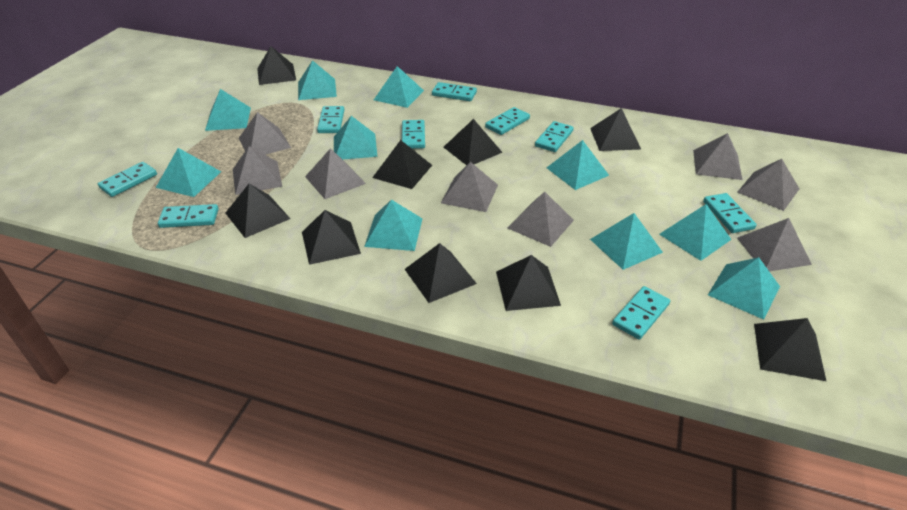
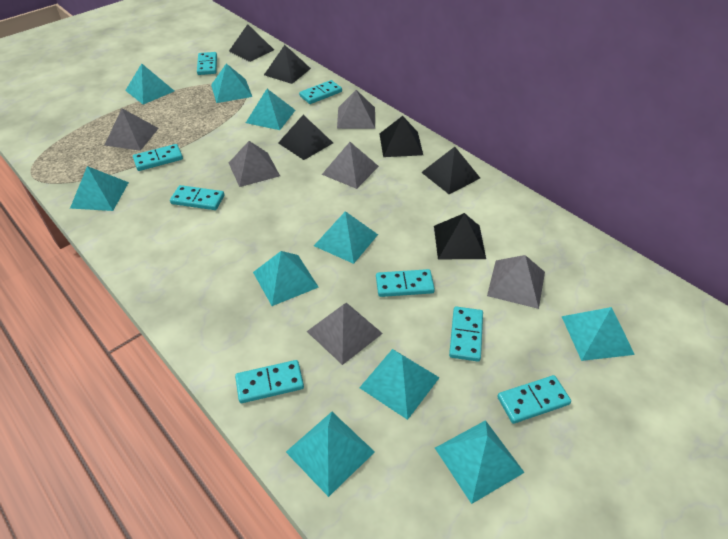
black pyramid: [225,184,290,238] [257,46,296,85] [302,210,361,265] [372,140,432,189] [405,243,477,303] [444,119,503,165] [496,255,561,311] [590,108,641,151] [754,318,826,381] = 9 -> [229,24,274,62] [264,45,311,84] [278,115,333,160] [379,116,423,157] [421,147,480,194] [434,213,486,259] = 6
grey pyramid: [233,146,282,195] [239,112,291,155] [305,148,366,199] [441,162,498,212] [508,192,574,247] [693,133,742,180] [737,159,800,211] [737,218,812,271] = 8 -> [105,109,159,151] [229,141,280,187] [306,303,383,365] [322,142,379,189] [337,90,375,129] [487,255,545,309] = 6
turquoise domino: [98,162,157,197] [158,204,219,228] [317,106,344,133] [402,120,425,149] [432,82,477,101] [485,107,530,135] [535,121,574,152] [612,286,670,340] [703,193,757,233] = 9 -> [133,144,183,171] [170,185,225,210] [197,52,217,75] [235,360,304,403] [299,80,342,104] [376,269,435,297] [449,307,483,362] [497,375,571,424] = 8

